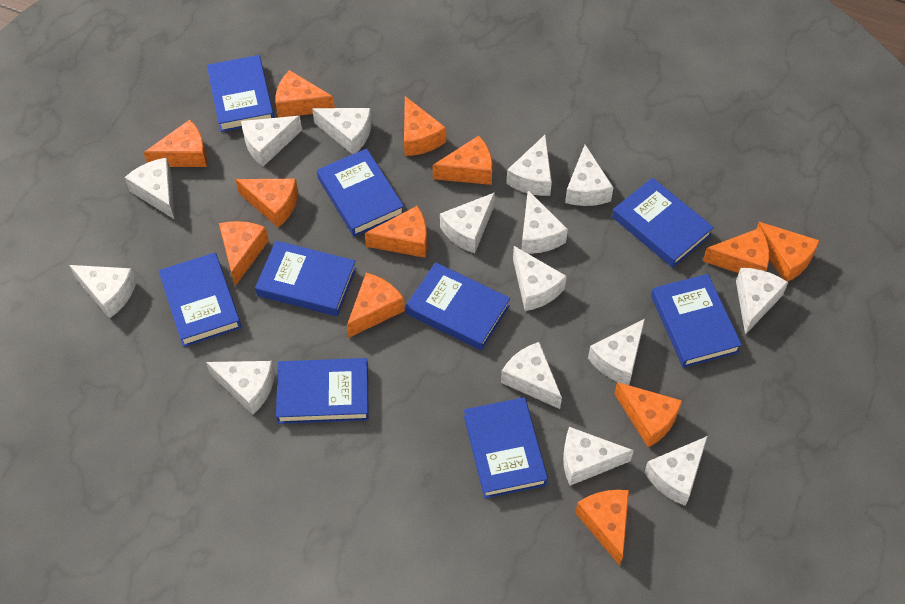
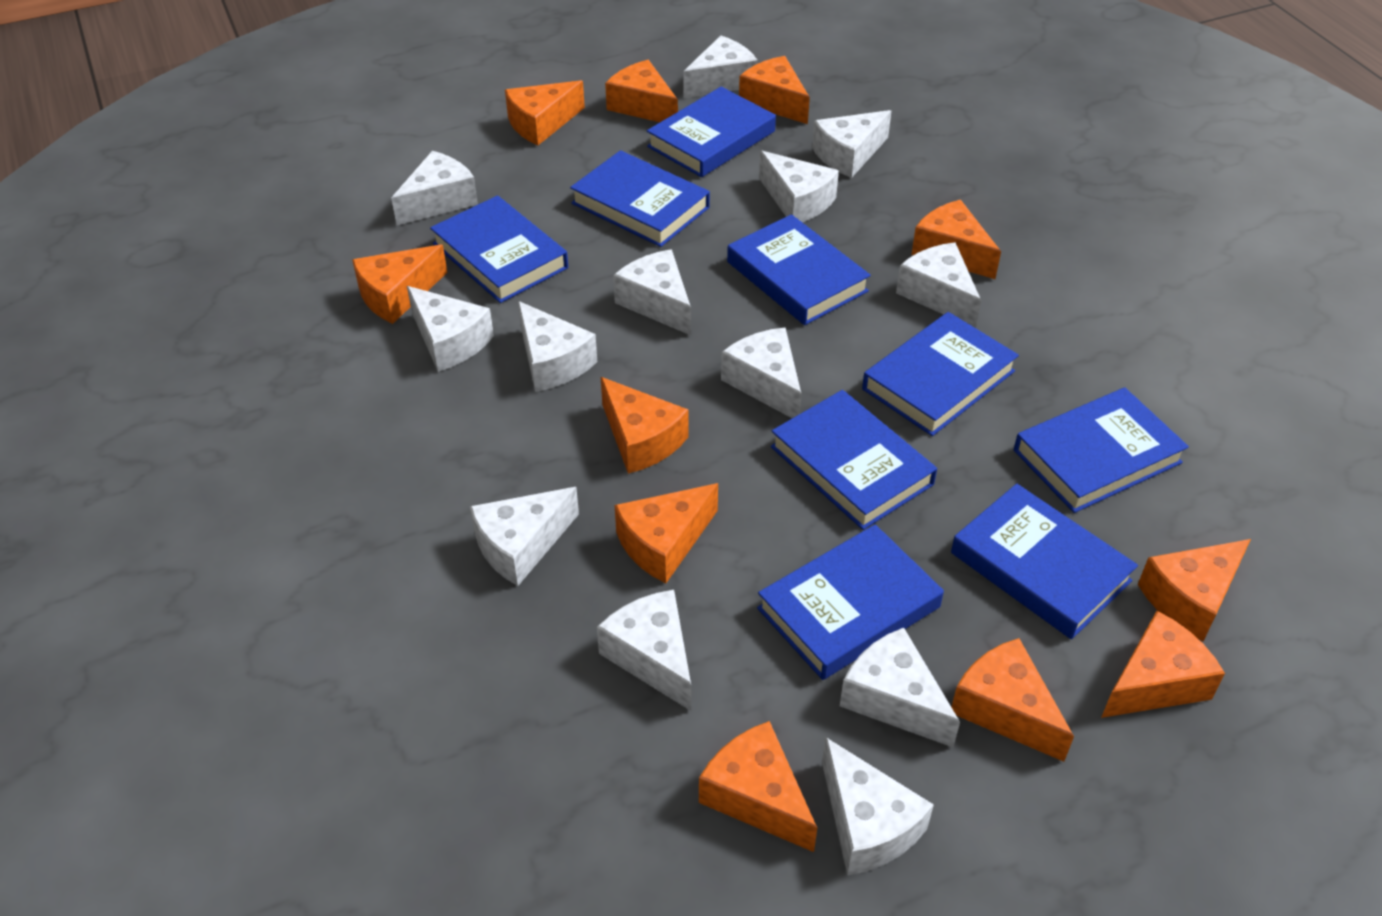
orange cheese: [143,120,207,167] [219,221,269,286] [235,179,298,228] [276,70,335,118] [347,273,405,338] [365,206,427,258] [404,96,446,156] [433,136,492,185] [575,490,629,566] [614,382,682,447] [703,228,770,273] [757,222,820,282] = 12 -> [352,244,448,324] [505,80,585,145] [601,377,688,474] [605,60,678,122] [615,483,718,583] [699,721,817,852] [739,56,810,124] [911,200,1001,279] [952,638,1074,762] [1101,611,1225,718] [1138,539,1251,641] = 11
white cheese: [69,265,137,319] [125,158,175,220] [206,361,275,415] [241,116,302,167] [312,108,372,154] [440,192,495,253] [501,342,562,409] [506,134,552,196] [513,246,567,311] [521,190,568,254] [563,427,634,486] [565,145,614,206] [588,319,645,385] [644,436,708,506] [736,268,788,335] = 15 -> [391,151,478,225] [407,286,494,372] [470,487,579,586] [518,301,597,392] [597,590,691,711] [613,249,691,335] [683,36,758,98] [721,328,802,418] [759,151,839,222] [812,110,891,178] [822,737,934,875] [840,628,960,747] [896,242,981,328] = 13

